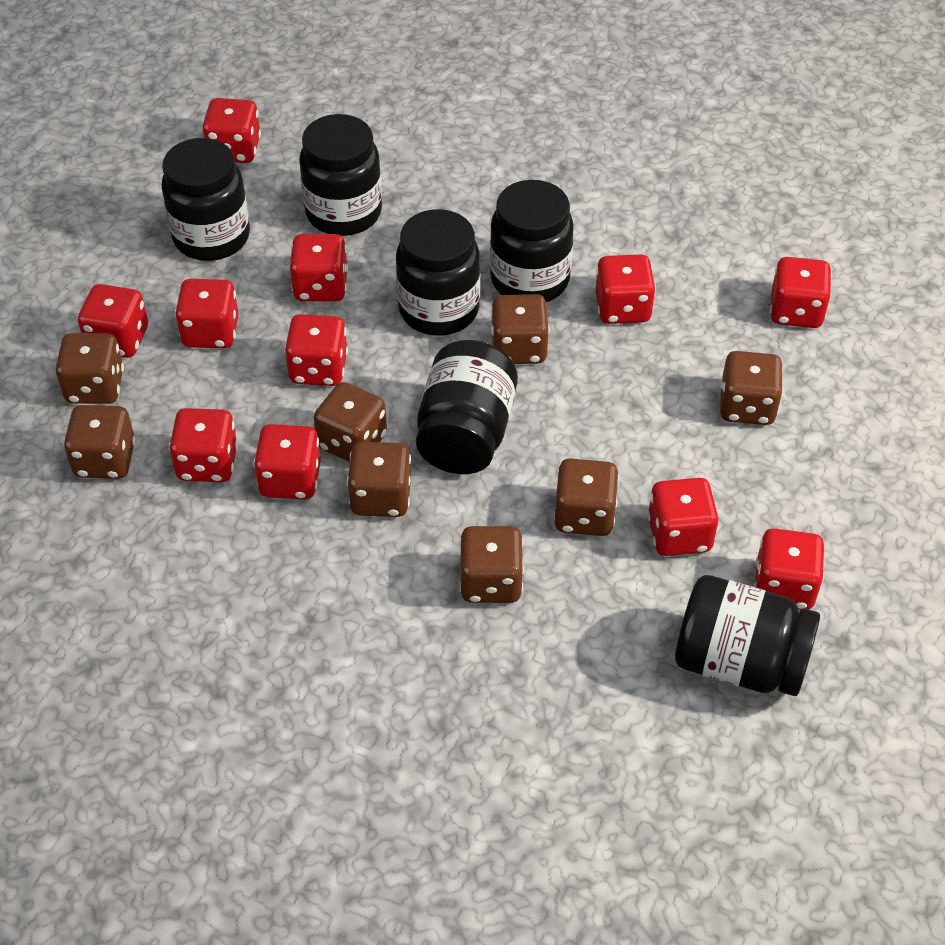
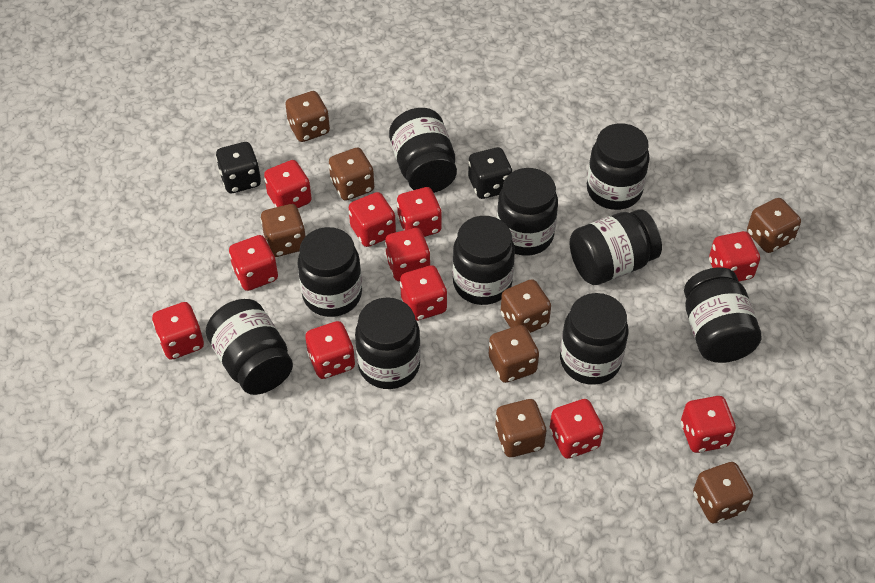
black dice: none = 0 -> [216,142,261,193] [468,147,513,199] = 2
black jar: [161,138,250,261] [299,114,382,236] [396,209,480,336] [416,340,518,474] [490,180,574,302] [675,575,820,696] = 6 -> [206,299,293,395] [297,227,362,317] [355,297,421,389] [389,108,457,193] [452,216,515,305] [497,168,558,256] [560,293,629,385] [570,209,662,285] [587,123,650,210] [684,267,761,363] = 10

